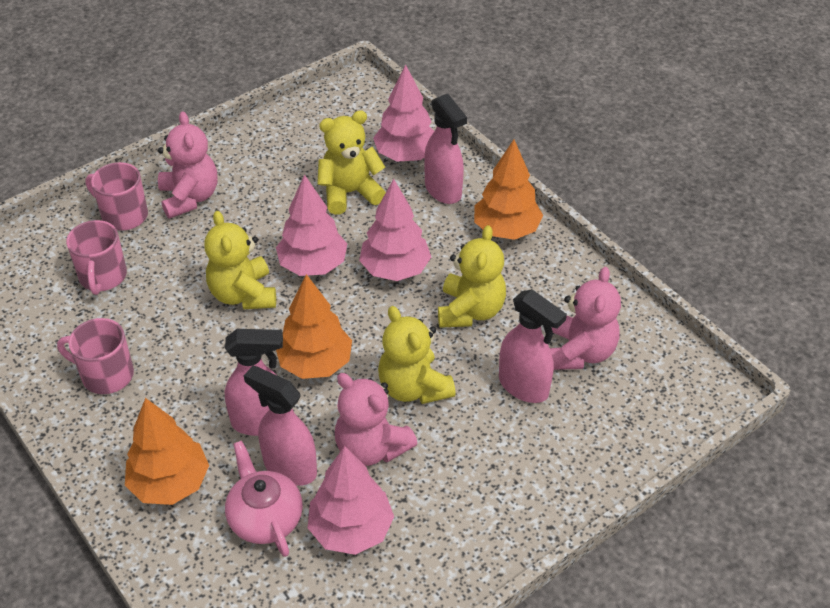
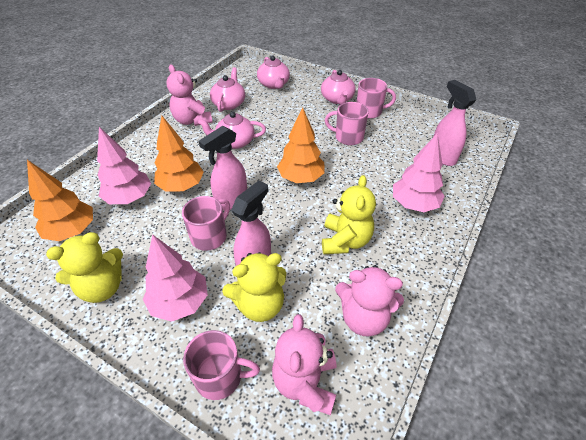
pink mug: [57,318,134,394] [66,220,127,295] [85,162,148,231] = 3 -> [182,196,230,251] [183,330,260,400] [325,102,369,145] [357,78,396,119] = 4
pink spray bottle: [224,329,283,436] [244,366,317,486] [424,94,467,204] [499,289,567,403] = 4 -> [198,126,247,210] [231,180,271,266] [434,80,477,166] = 3
pink teapot: [225,441,303,557] = 1 -> [198,112,266,149] [210,67,245,112] [257,56,290,89] [321,70,356,105] = 4
pink tree: [276,174,347,276] [308,446,394,555] [359,179,431,281] [373,64,434,162] = 4 -> [97,127,151,204] [143,235,208,322] [393,133,445,212] = 3
yellow teddy bear: [204,211,276,309] [317,110,386,215] [378,306,456,404] [438,225,506,328] = 4 -> [46,232,123,303] [222,252,286,322] [322,175,376,254] = 3

